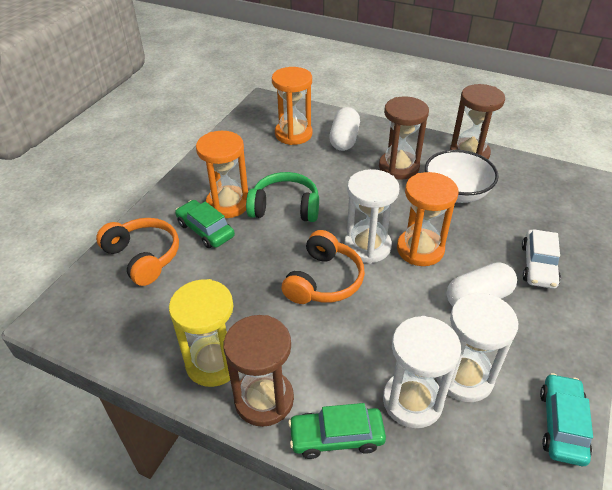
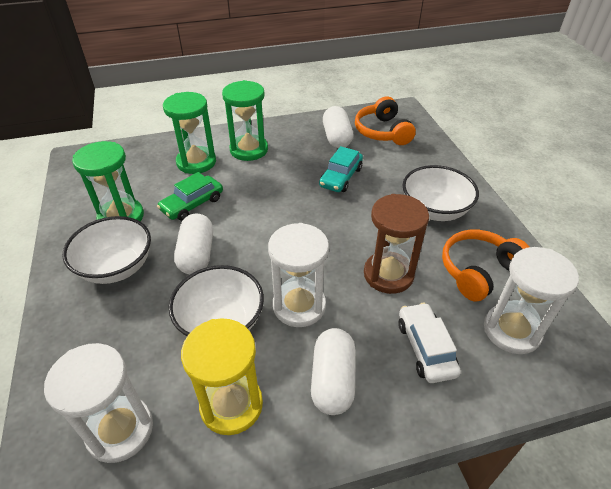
brown hourglass: [224,315,294,427] [379,96,429,180] [450,84,505,159] = 3 -> [364,194,429,294] = 1
green car: [175,200,235,248] [288,403,386,459] = 2 -> [157,172,223,221] = 1
green headphones: [246,172,319,222] = 1 -> none = 0
green hourglass: none = 0 -> [72,141,144,221] [163,92,216,174] [222,80,268,161] = 3
orange hourglass: [196,131,248,218] [272,67,312,145] [397,172,458,266] = 3 -> none = 0
white bowl: [425,150,499,203] = 1 -> [62,216,151,284] [169,265,264,336] [403,165,479,221] = 3
white capsule: [329,107,360,151] [447,262,517,307] = 2 -> [174,213,213,274] [311,328,356,415] [323,106,353,148] = 3

